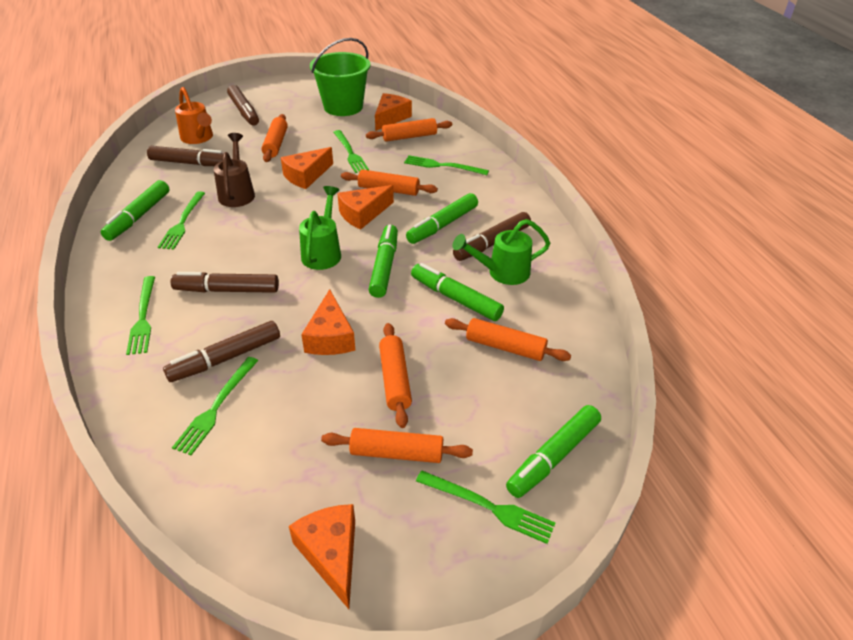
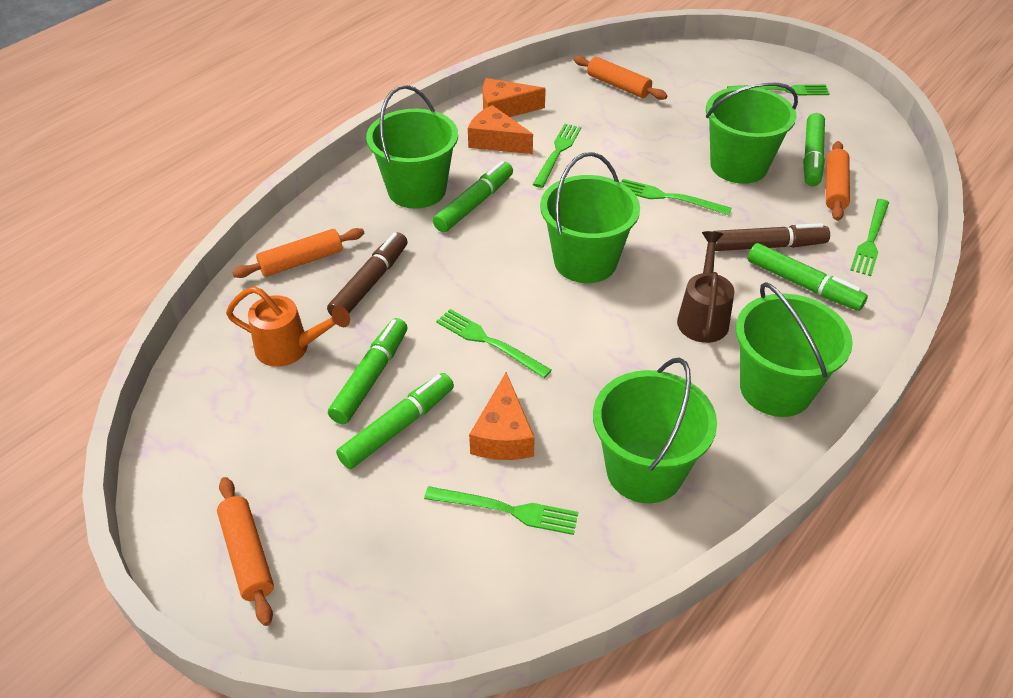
brown marker: [147,146,223,166] [163,321,280,382] [170,272,279,293] [227,85,259,125] [453,212,531,261] = 5 -> [327,232,408,316] [713,223,830,251] = 2
green bucket: [310,38,370,116] = 1 -> [366,85,458,209] [540,152,640,283] [593,358,717,503] [706,82,798,184] [736,282,853,417] = 5
green watering can: [299,186,341,270] [453,219,550,285] = 2 -> none = 0
orange cheese: [281,147,333,189] [289,504,355,609] [301,289,355,355] [337,185,394,230] [375,93,412,131] = 5 -> [468,105,533,154] [469,372,535,460] [483,78,546,117] = 3
orange rolling pin: [262,114,288,162] [321,428,473,463] [341,169,438,196] [366,118,452,142] [379,323,412,428] [445,318,571,361] = 6 -> [217,477,274,626] [232,228,364,278] [574,56,667,100] [826,141,850,221] = 4

